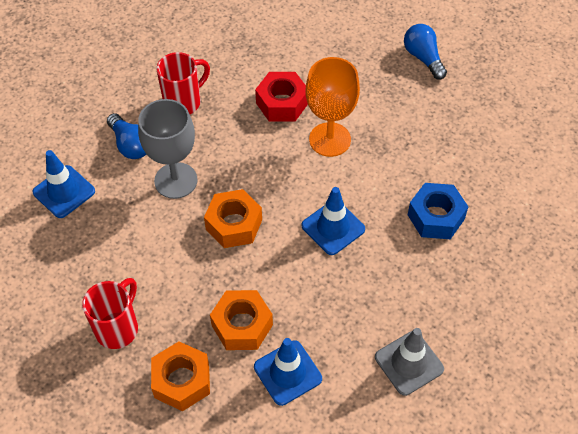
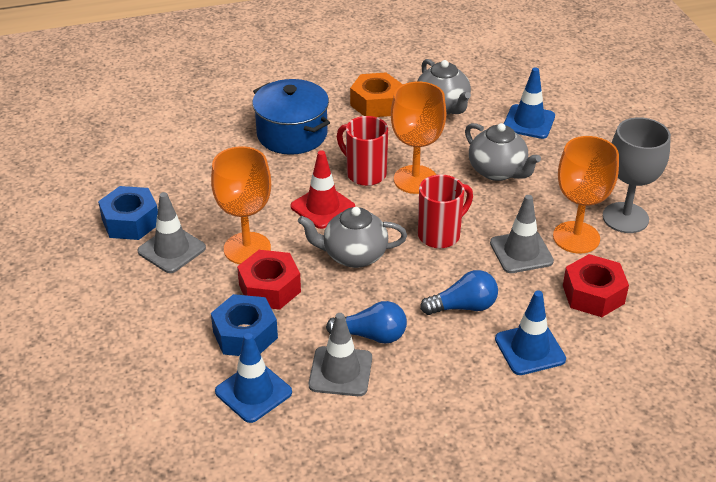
blue nut: [408,183,468,239] = 1 -> [98,186,158,240] [211,294,278,356] = 2
blue pot: none = 0 -> [252,79,330,155] = 1
grey teapot: none = 0 -> [298,207,407,268] [417,59,471,115] [465,123,541,181] = 3
grey traffic cone: [375,328,444,396] = 1 -> [137,192,206,273] [309,313,372,396] [490,195,554,273] = 3
orange goblet: [306,57,360,157] = 1 -> [211,146,271,264] [391,82,446,194] [553,136,619,253] = 3
orange nut: [151,342,210,411] [204,189,262,248] [210,290,273,350] = 3 -> [350,72,403,117] = 1
red nut: [255,72,308,121] = 1 -> [237,250,301,310] [563,254,629,317] = 2
red traffic cone: none = 0 -> [291,150,355,229] = 1

